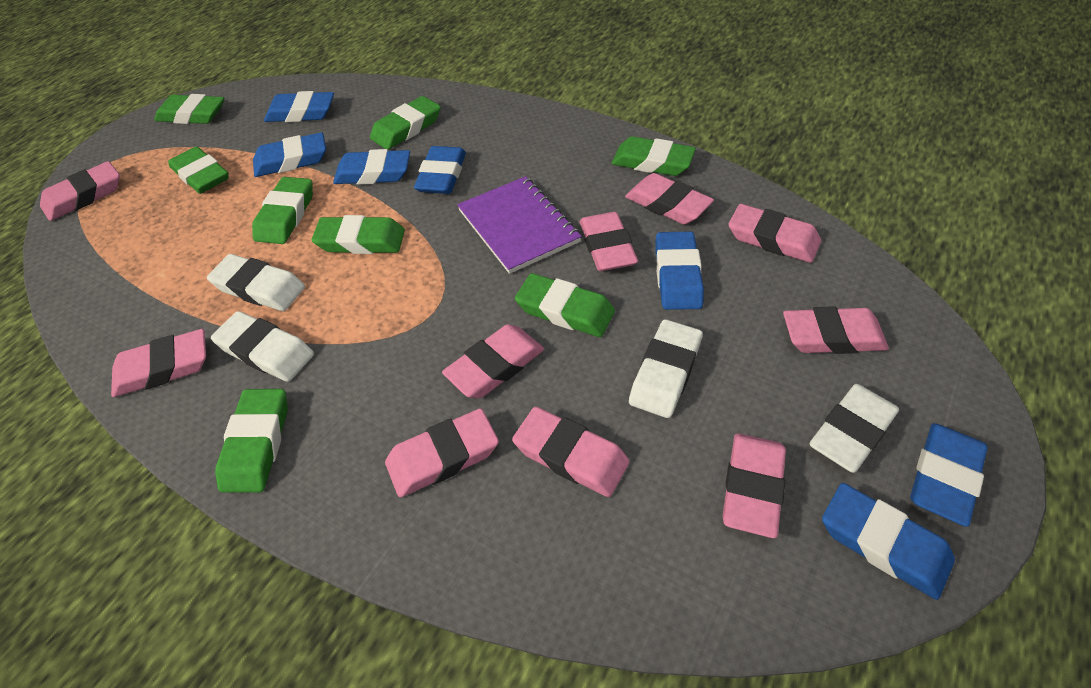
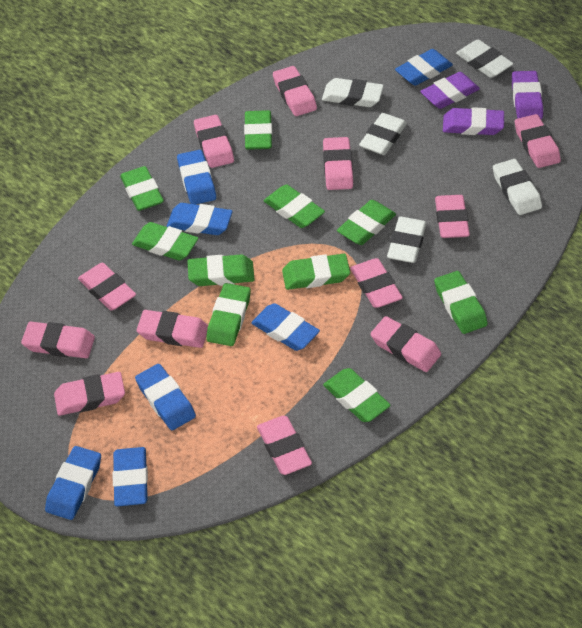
green eraser: [154,94,225,124] [168,146,229,194] [215,389,288,493] [252,177,313,244] [312,215,405,254] [370,96,441,150] [515,273,615,337] [612,136,696,176] = 8 -> [120,166,164,211] [132,222,198,261] [187,254,255,286] [206,283,251,346] [244,110,272,150] [264,185,325,228] [282,254,350,290] [323,368,391,422] [337,200,396,245] [434,271,488,334] = 10
pink eraser: [40,161,120,221] [111,329,206,397] [385,409,499,497] [442,324,544,398] [512,407,629,497] [579,212,638,271] [625,173,714,224] [722,433,786,538] [728,204,821,263] [783,306,889,354] = 10 -> [21,322,95,358] [54,372,125,416] [78,263,136,311] [137,310,208,348] [194,115,234,168] [257,416,312,475] [273,66,317,116] [323,137,353,190] [350,258,403,308] [370,316,441,372] [435,195,470,238] [515,114,561,168] = 12
purple eraser: none = 0 -> [420,72,480,109] [443,107,504,135] [512,71,543,119] = 3
purple notebook: [457,176,582,274] = 1 -> none = 0
white eraser: [207,254,305,311] [211,311,314,382] [629,319,703,418] [809,384,899,473] = 4 -> [322,78,383,107] [359,113,407,155] [387,217,427,263] [456,40,513,78] [493,159,542,215] = 5

